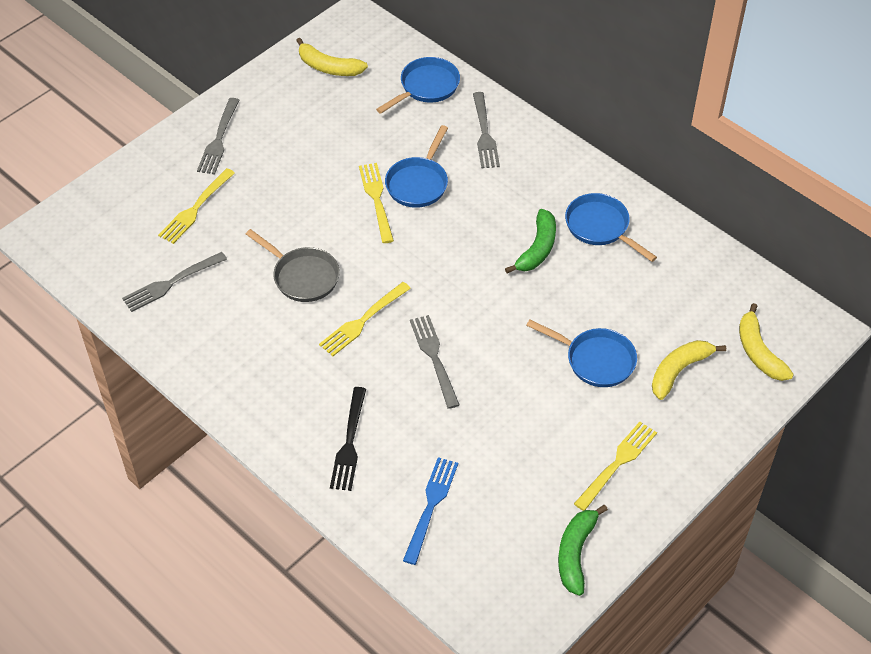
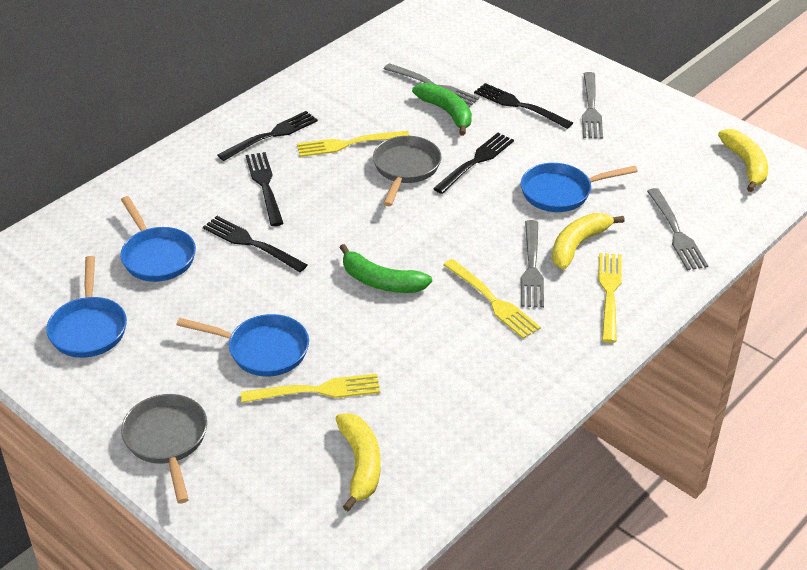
black fork: [330,387,366,491] = 1 -> [203,216,307,272] [218,111,318,161] [246,152,283,226] [433,133,514,194] [474,83,573,129] = 5
blue fork: [403,457,458,565] = 1 -> none = 0
grey pan: [246,229,340,302] = 1 -> [121,394,207,504] [373,136,442,206] = 2

